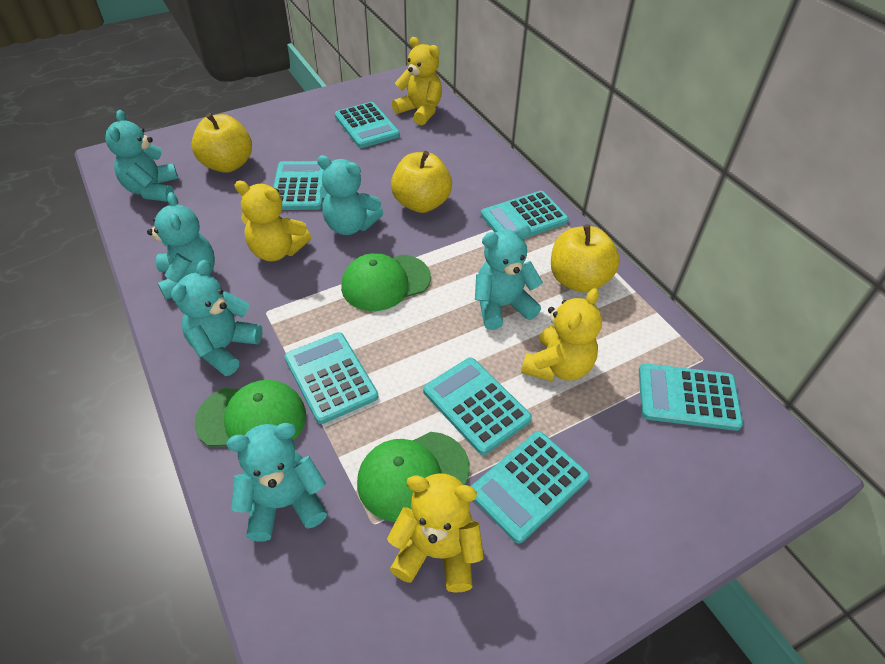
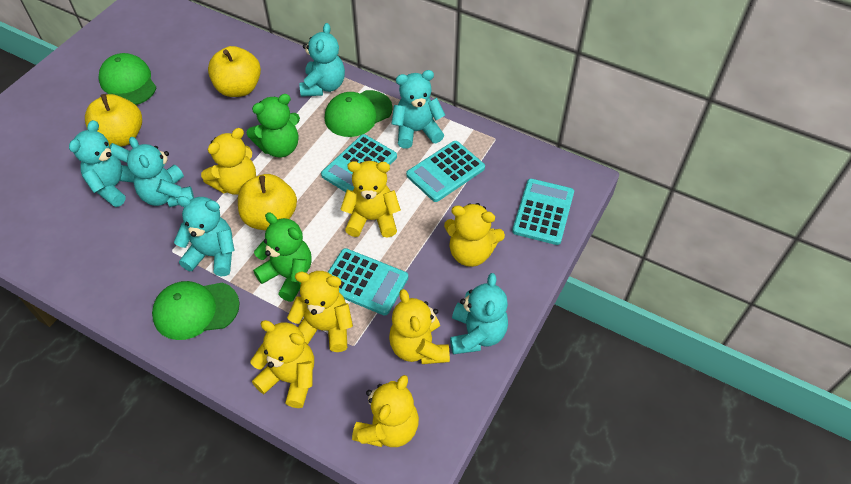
green teddy bear: none = 0 -> [247,94,300,157] [253,213,312,302] = 2
turquoise calculator: [273,161,324,210] [285,332,378,424] [335,102,400,148] [423,358,532,455] [470,431,589,544] [481,191,569,238] [639,363,743,431] = 7 -> [321,134,397,192] [328,248,408,315] [406,141,485,202] [512,179,574,245] = 4
yellow teddy bear: [234,181,311,261] [387,473,484,593] [392,37,442,125] [521,288,602,382] = 4 -> [201,128,256,194] [250,320,314,408] [287,271,353,352] [340,161,401,238] [352,375,419,447] [389,289,450,364] [444,203,505,267] = 7

